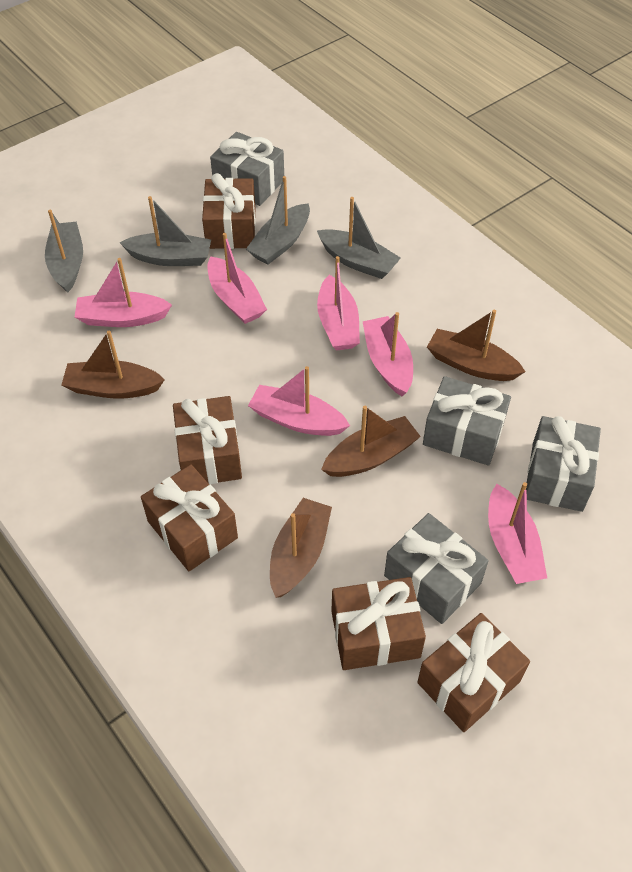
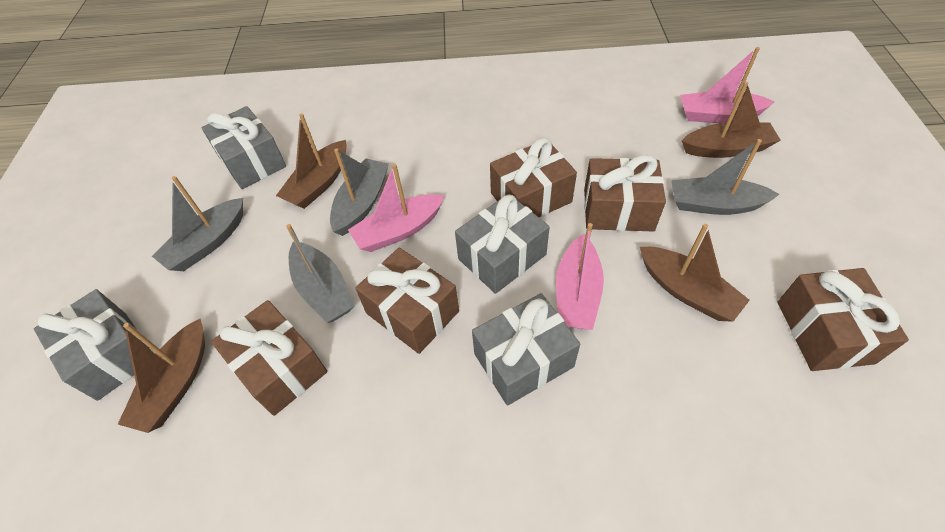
pink boat: [75,258,172,327] [207,233,267,324] [248,366,350,436] [317,256,360,351] [362,312,413,396] [488,482,547,584] = 6 -> [348,163,444,252] [556,223,604,330] [680,47,775,123] = 3

